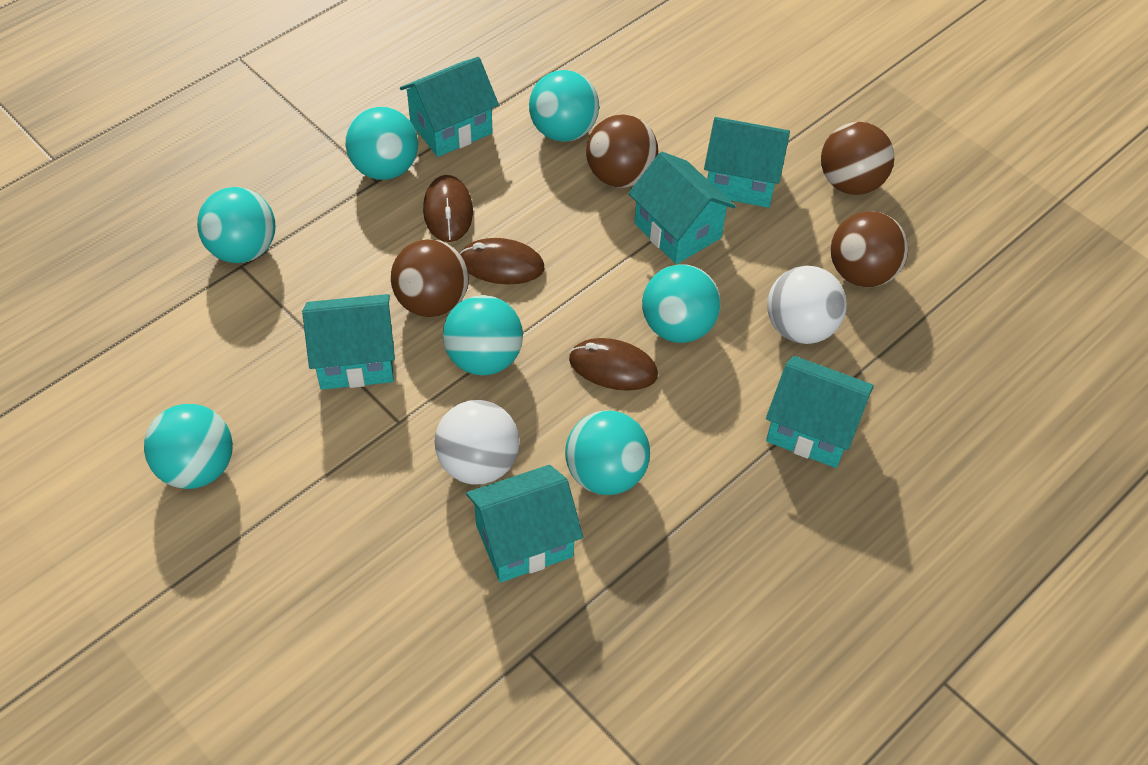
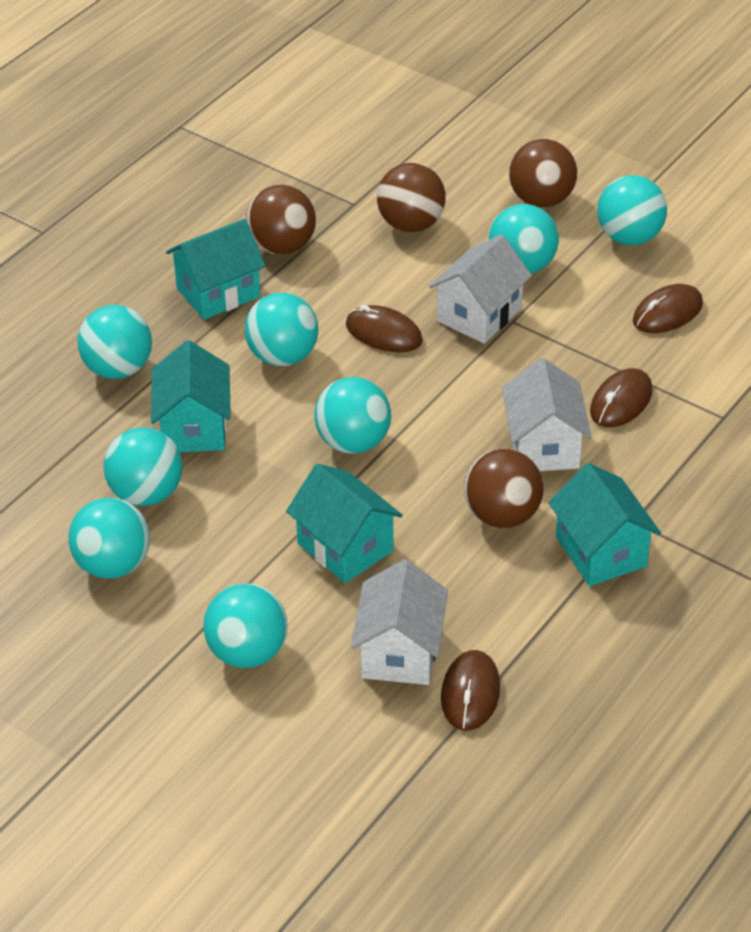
brown mouse: [423,175,473,242] [460,238,544,284] [569,338,658,391] = 3 -> [346,305,423,353] [441,650,500,731] [590,368,653,427] [633,284,703,333] = 4
turquoise ball: [144,404,233,489] [197,187,276,263] [345,107,418,180] [443,295,523,375] [529,70,599,142] [565,410,650,495] [642,265,721,343] = 7 -> [69,498,150,579] [77,305,152,379] [103,428,183,506] [203,584,288,668] [245,293,318,366] [314,377,391,454] [488,204,559,274] [597,175,667,245] = 8
turquoise house: [302,294,395,390] [400,57,499,157] [466,465,583,583] [628,152,736,264] [704,117,790,208] [766,356,874,468] = 6 -> [151,340,231,452] [166,219,265,320] [286,464,403,583] [549,463,661,586] = 4
white ball: [435,400,520,485] [767,266,847,344] = 2 -> none = 0
white house: none = 0 -> [351,559,448,685] [429,234,532,344] [502,358,592,471] = 3

